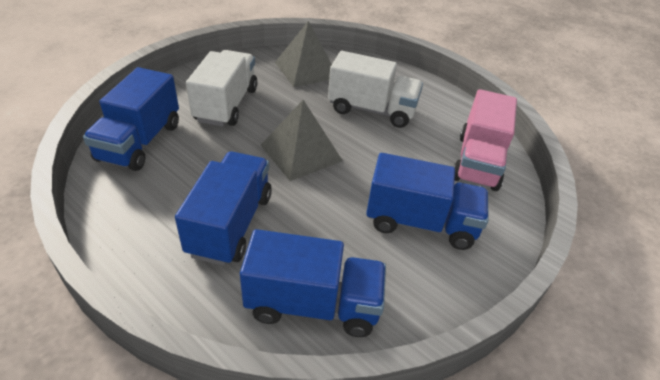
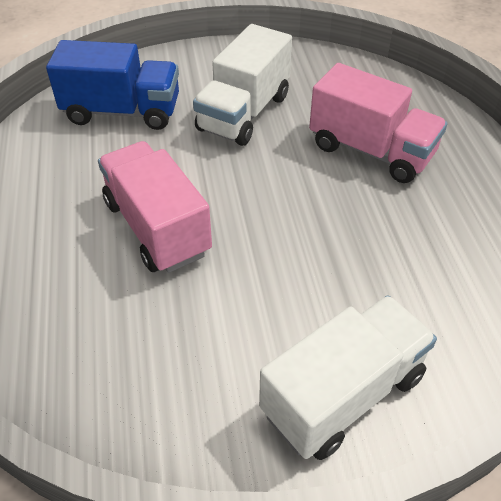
blue truck: [83,67,179,171] [175,152,272,266] [240,229,386,337] [366,153,489,250] = 4 -> [46,40,179,130] = 1
grey pyramid: [260,100,343,181] [275,21,332,87] = 2 -> none = 0
pink truck: [454,89,517,191] = 1 -> [98,141,212,273] [309,63,447,183] = 2

